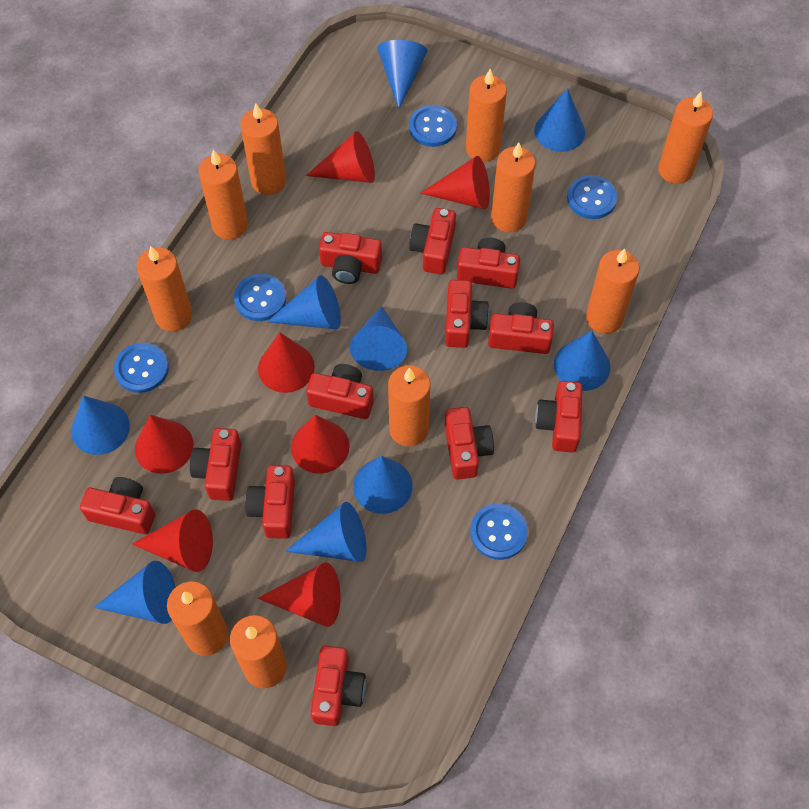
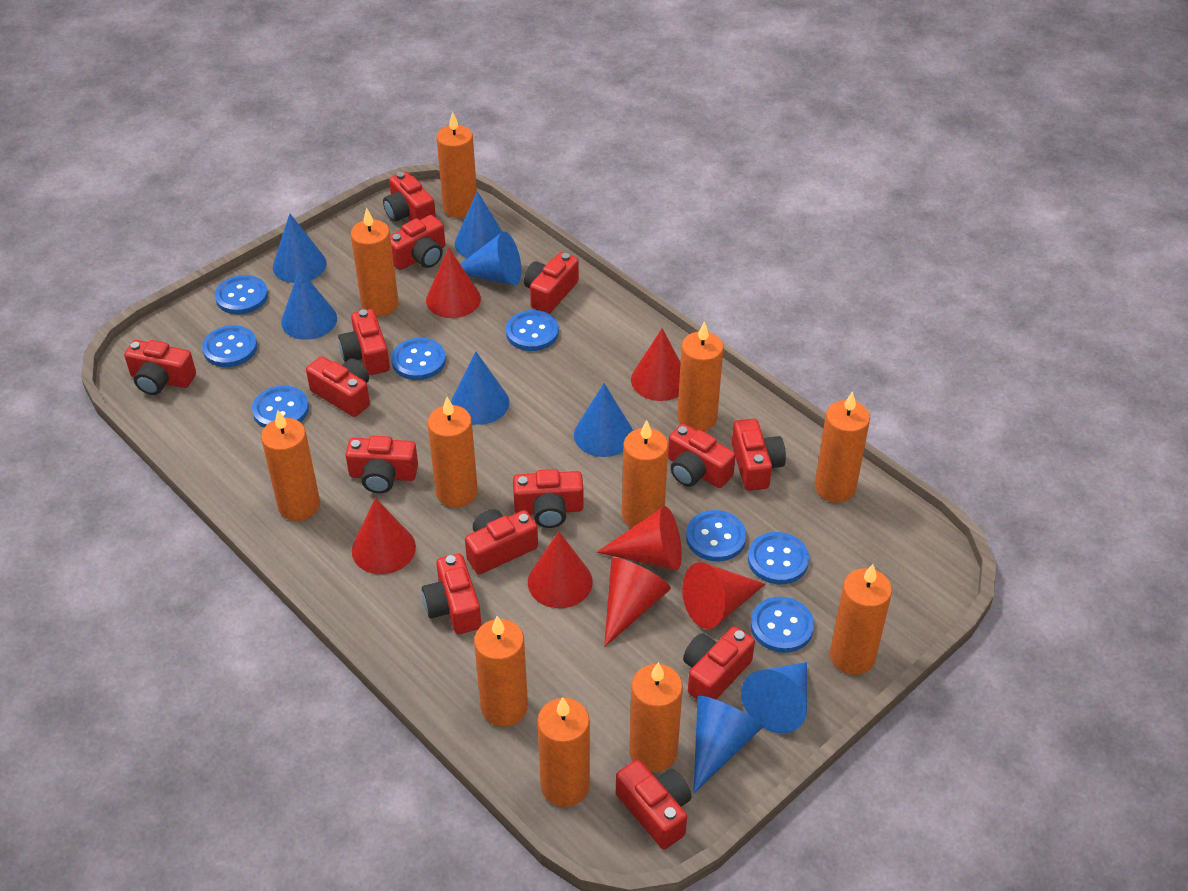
blue button: [114,343,169,393] [234,274,286,321] [409,105,457,147] [470,503,528,560] [567,175,618,219] = 5 -> [202,325,257,367] [215,275,268,314] [252,386,309,428] [391,338,446,380] [506,310,559,351] [686,510,746,561] [748,532,809,584] [750,597,814,653] = 8
blue cone: [71,396,130,455] [94,561,176,624] [267,275,341,329] [285,502,367,562] [350,306,407,371] [353,456,413,514] [377,40,427,109] [534,88,585,152] [554,331,610,391] = 9 -> [273,214,327,283] [281,268,337,340] [451,352,509,425] [455,191,503,258] [460,231,521,285] [574,383,633,457] [693,696,763,793] [741,662,807,734] = 8
orange candle: [136,246,193,332] [167,581,228,656] [199,150,248,240] [230,615,287,689] [240,103,286,195] [388,365,430,447] [466,69,507,162] [491,143,535,232] [586,248,640,334] [658,92,713,184] = 10 -> [261,410,320,521] [351,208,399,316] [428,397,478,508] [436,112,477,218] [474,616,528,727] [537,697,590,807] [622,420,668,528] [629,662,683,772] [677,321,724,431] [814,391,870,503] [830,564,892,675] = 11
red camera: [80,477,155,534] [190,428,241,501] [245,465,295,539] [306,364,374,419] [311,646,366,726] [319,232,382,284] [409,208,456,275] [445,280,489,348] [445,407,494,480] [457,237,520,289] [488,302,554,354] [535,381,583,452] = 12 -> [124,340,196,395] [306,356,370,417] [338,309,390,375] [345,436,418,493] [383,171,436,222] [390,215,445,270] [422,554,481,634] [465,509,538,574] [513,469,584,528] [524,252,579,314] [616,760,692,849] [668,424,736,488] [683,626,755,700] [732,419,786,491] = 14

